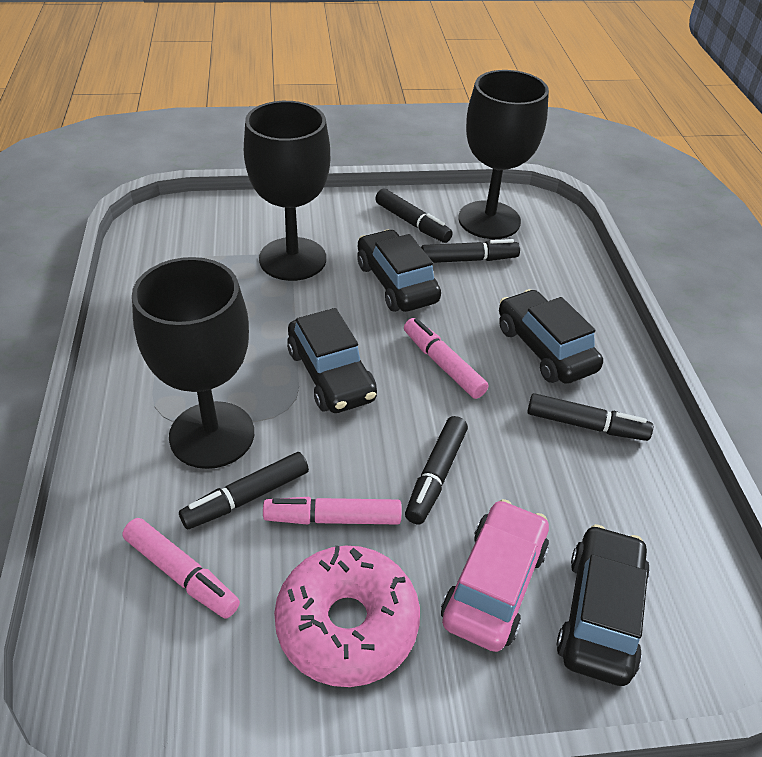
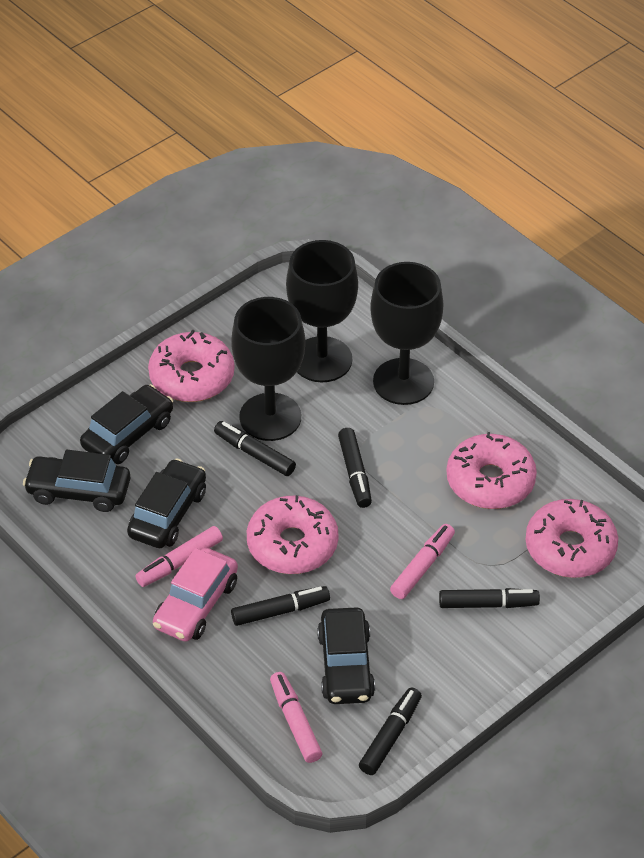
pink donut: [274,546,420,687] = 1 -> [148,330,234,402] [247,495,338,574] [447,432,537,509] [525,499,618,578] = 4

